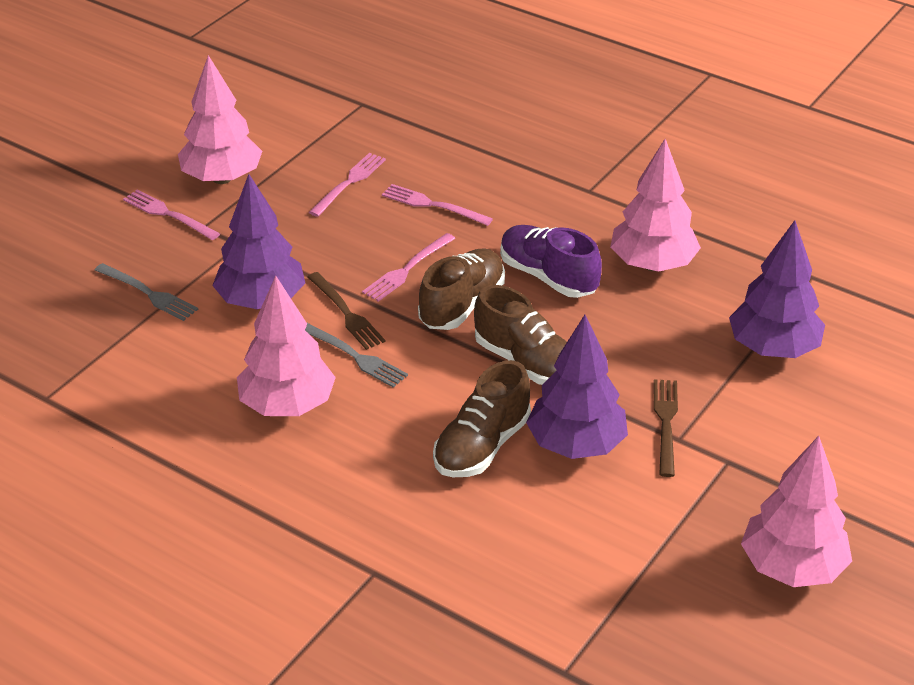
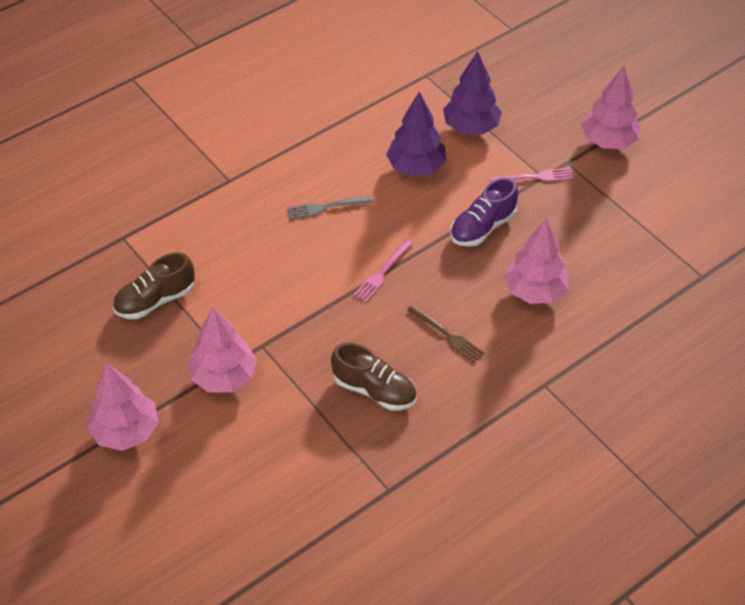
brown fork: [308,272,386,350] [654,379,678,477] = 2 -> [407,305,484,363] = 1
brown shoe: [418,248,505,330] [433,360,531,477] [474,285,567,385] = 3 -> [113,253,195,319] [331,343,417,411] = 2
grey fork: [95,263,198,321] [305,323,408,388] = 2 -> [287,196,372,219] = 1
pink fork: [123,189,220,240] [309,153,386,217] [362,233,456,302] [382,184,493,226] = 4 -> [354,239,413,302] [489,168,573,183] = 2
purple tree: [212,174,305,309] [526,315,628,459] [729,220,825,358] = 3 -> [386,92,446,176] [443,51,502,135] = 2

